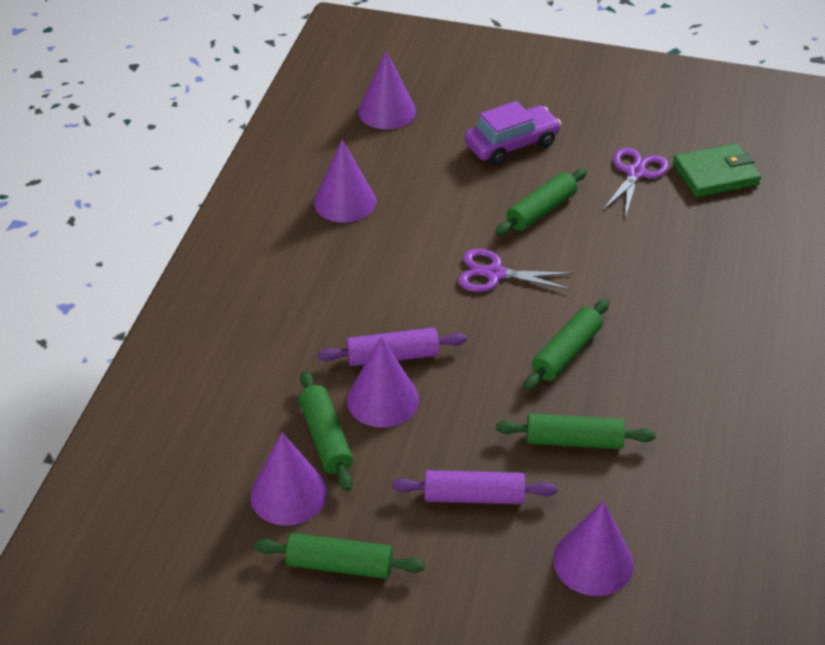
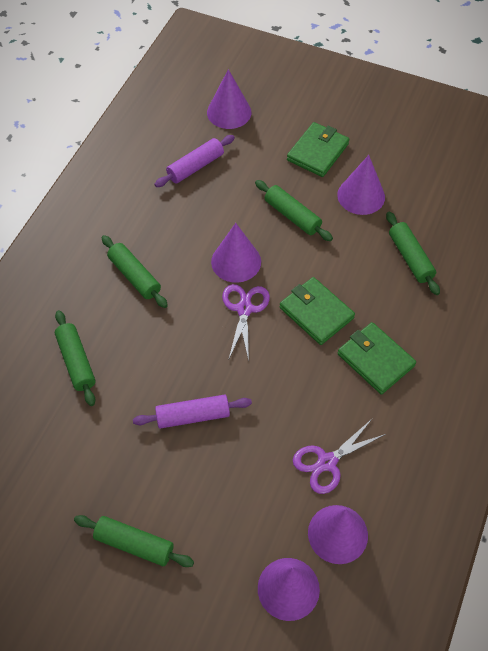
green wallet: [673,143,761,197] = 1 -> [280,277,355,345] [287,122,349,177] [338,322,416,394] = 3
purple car: [465,101,561,165] = 1 -> none = 0

